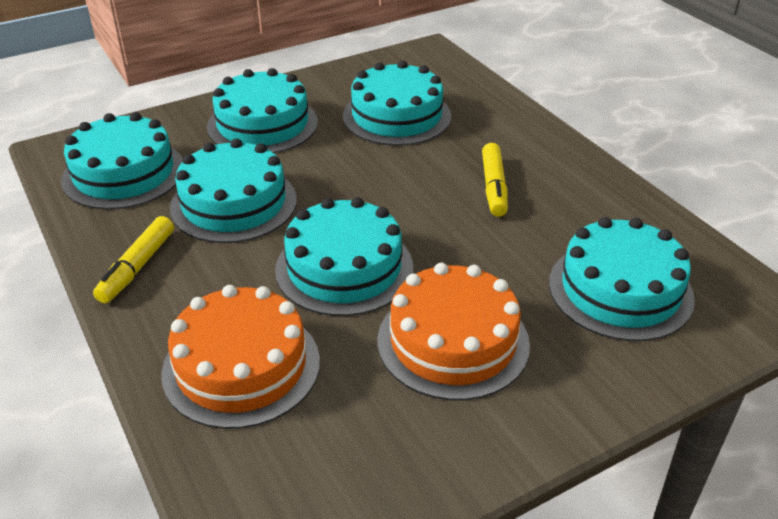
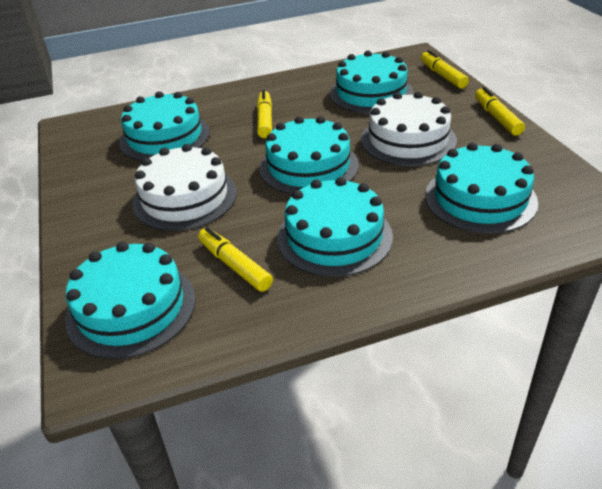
orange cake: [161,285,320,429] [378,263,530,400] = 2 -> none = 0
white cake: none = 0 -> [132,144,237,231] [361,92,457,166] = 2
yellow marker: [93,216,174,303] [482,143,508,217] = 2 -> [198,227,273,292] [257,90,272,138] [421,50,469,89] [475,87,525,136] = 4

